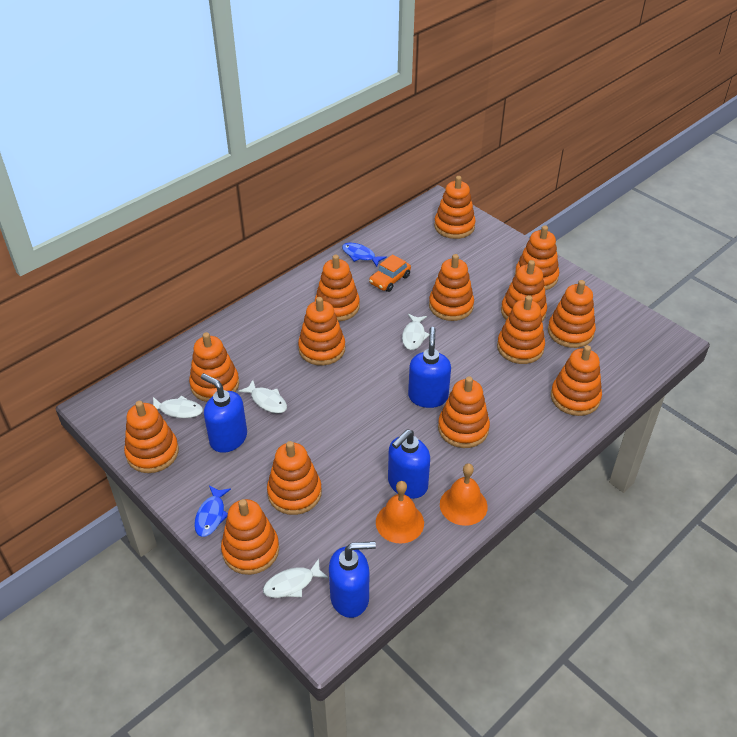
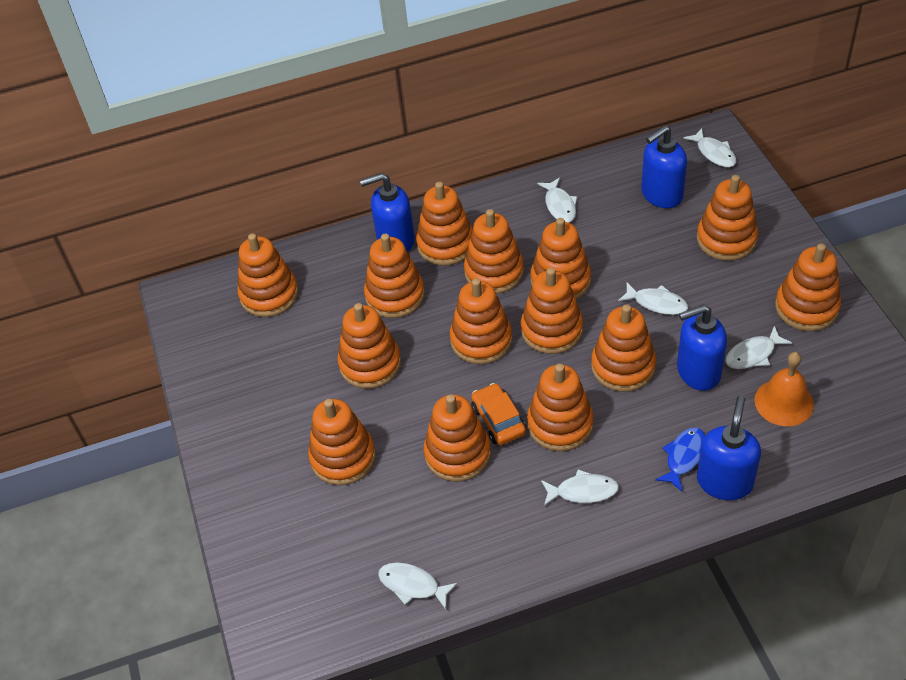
blue fish: [194,485,231,537] [342,243,387,267] = 2 -> [655,427,705,491] = 1
orange bell: [376,481,424,543] [440,463,488,526] = 2 -> [755,352,814,426] = 1
white fish: [153,395,203,418] [238,380,287,413] [263,559,329,598] [402,314,429,350] = 4 -> [378,563,458,609] [537,177,577,223] [541,469,619,506] [618,283,688,315] [684,128,737,167] [725,326,792,369] = 6

